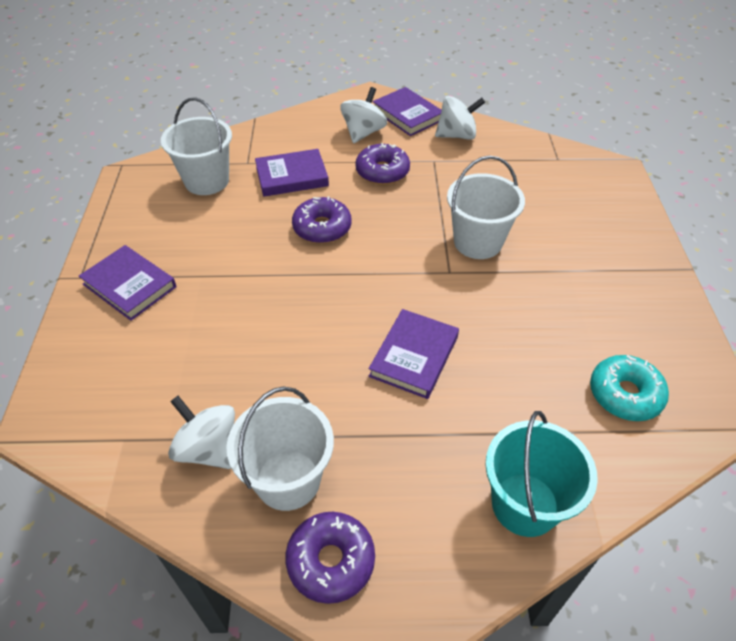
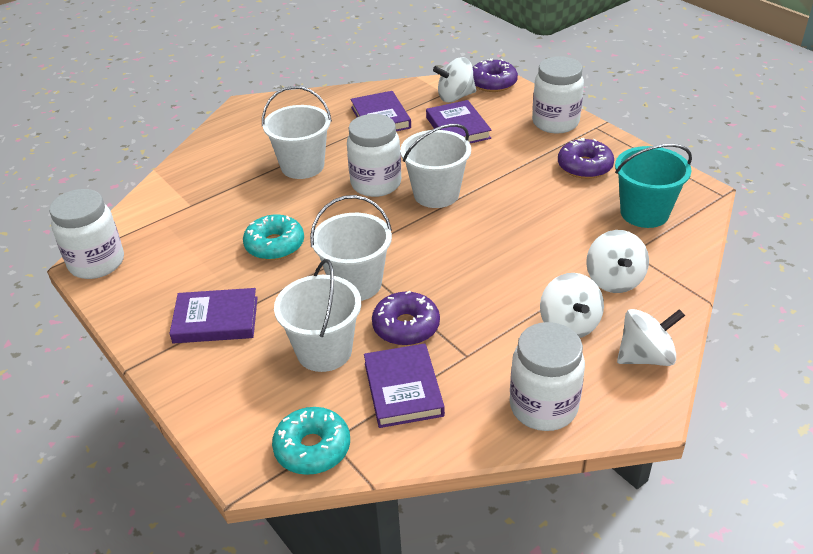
turquoise donut: [590,355,669,421] = 1 -> [243,214,304,260] [272,407,350,475] = 2
white bucket: [161,97,232,195] [226,386,334,511] [447,155,525,259] = 3 -> [262,86,332,179] [274,259,361,372] [310,195,392,301] [400,124,471,208] = 4
white jar: none = 0 -> [49,189,124,279] [347,114,401,197] [510,322,585,431] [532,56,584,133] = 4
white spinning top: [168,396,235,469] [341,87,387,143] [435,96,485,140] = 3 -> [433,57,476,102] [540,273,604,338] [586,230,649,293] [617,309,685,366] = 4

